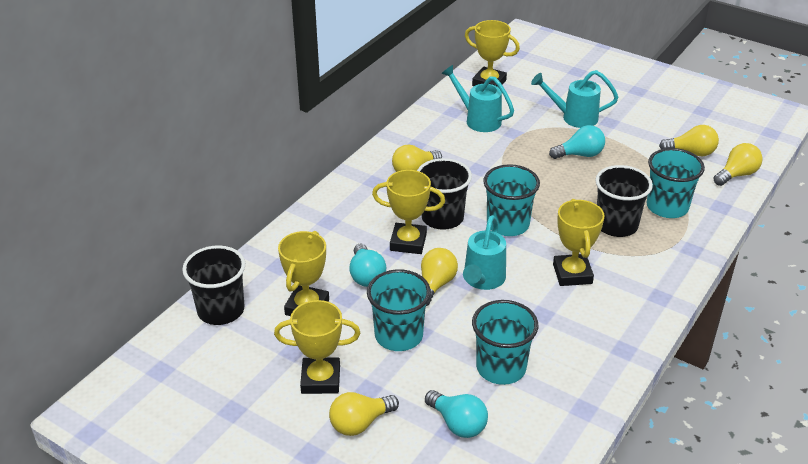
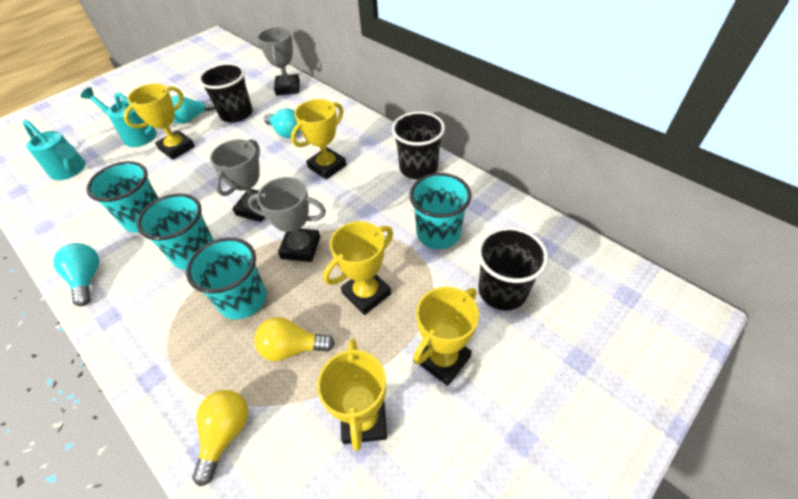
grey trophy: none = 0 -> [210,139,265,222] [248,177,326,262] [257,27,300,95] = 3
turquoise watering can: [441,65,514,132] [463,215,506,290] [531,70,618,128] = 3 -> [23,120,85,180] [81,87,157,147] = 2
yellow light bulb: [329,392,399,436] [392,144,442,172] [421,248,458,306] [659,125,719,156] [713,143,763,186] = 5 -> [192,390,248,486] [254,317,335,361] = 2

